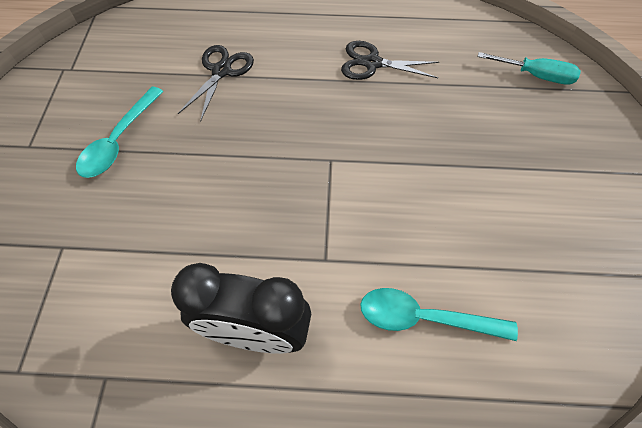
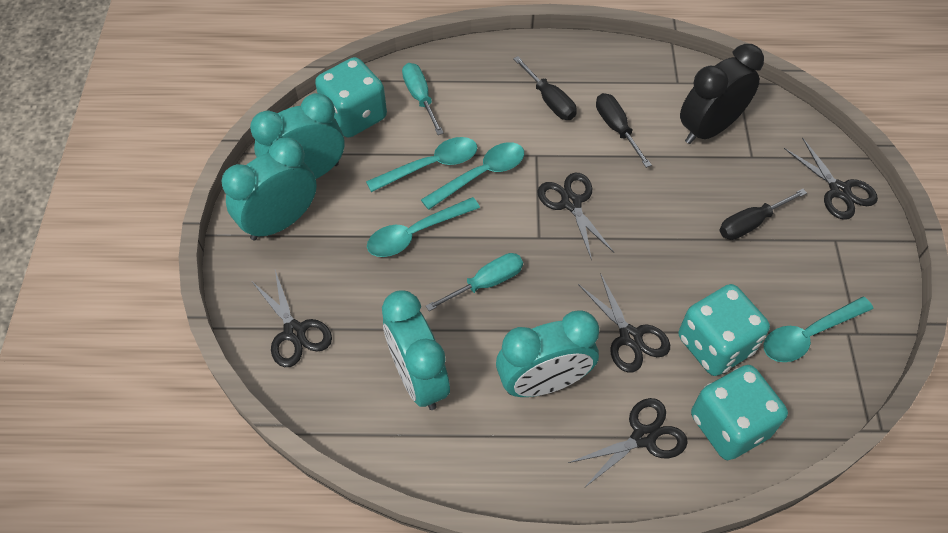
black scissors: [178,45,254,122] [341,41,439,80] = 2 -> [252,270,332,367] [537,173,614,260] [568,398,688,488] [578,273,670,372] [784,138,878,220] = 5
black screwdriver: none = 0 -> [513,56,577,120] [596,93,652,168] [719,189,807,240] = 3
turquoise clock: none = 0 -> [222,137,317,240] [250,93,345,179] [382,290,450,410] [496,311,599,397] = 4
turquoise dice: none = 0 -> [315,57,387,138] [679,284,770,376] [691,365,788,460] = 3
turquoise screwdriver: [478,52,581,85] = 1 -> [402,63,444,135] [426,253,523,311] = 2
turquoise spoon: [76,86,164,178] [360,288,518,341] = 2 -> [366,137,478,192] [367,197,480,257] [421,142,524,210] [763,296,873,362] = 4

